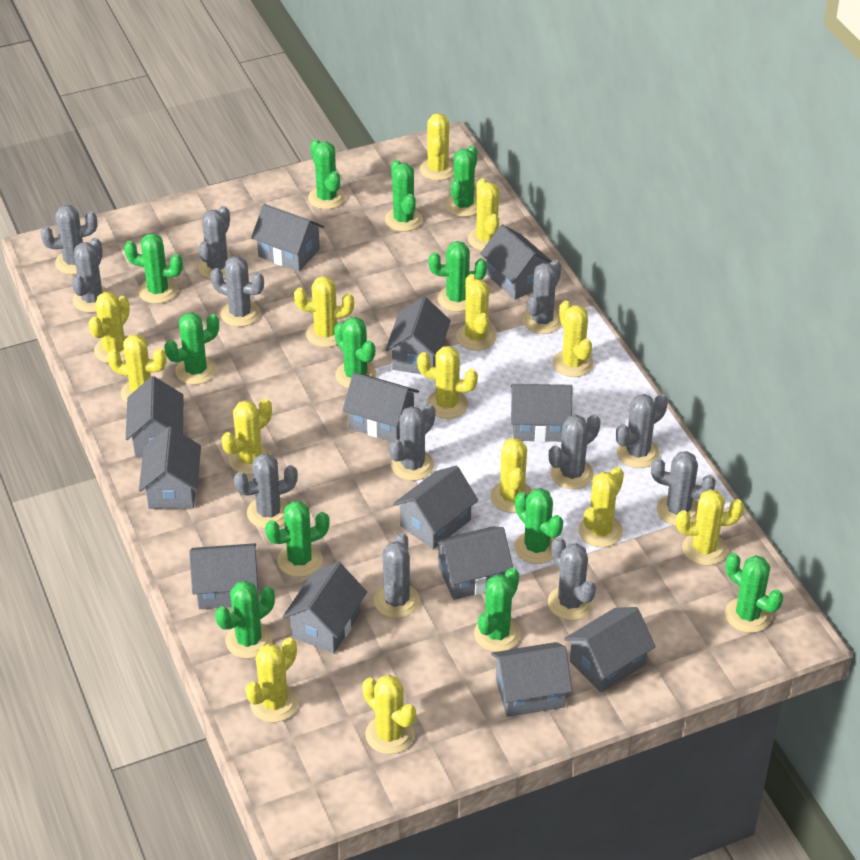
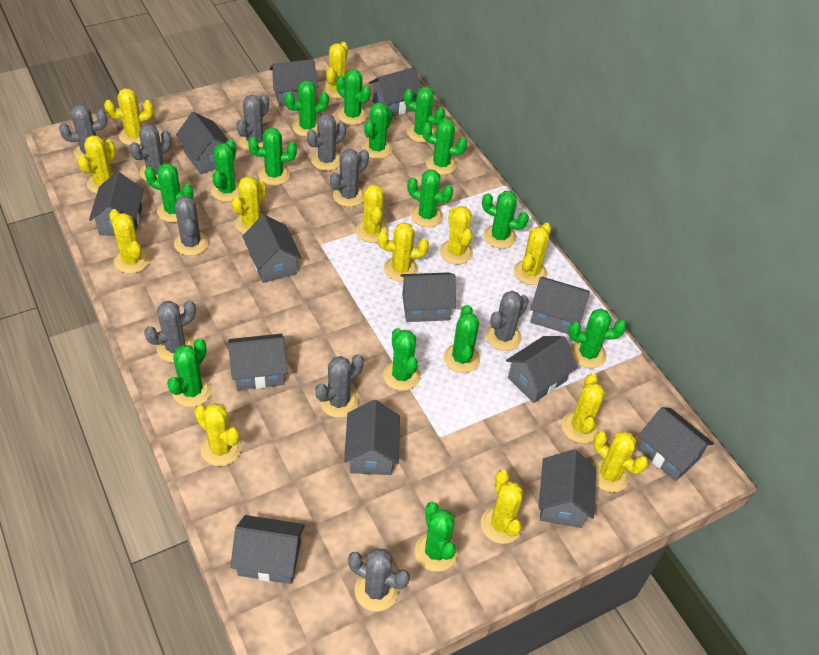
green cactus: [124,233,183,304] [164,312,219,385] [215,581,275,658] [265,501,330,577] [308,139,345,209] [334,317,376,388] [385,160,423,232] [429,241,487,312] [445,146,477,217] [474,568,521,652] [514,488,563,564] [725,553,783,633] = 12 -> [145,163,193,223] [167,338,212,407] [211,139,240,202] [248,128,297,185] [285,81,329,137] [336,69,371,125] [362,102,393,159] [383,328,421,391] [404,87,445,143] [407,169,453,227] [415,502,457,572] [422,119,467,175] [444,305,480,373] [482,191,529,249] [568,308,626,368] = 15
grey cactus: [40,205,97,275] [72,238,110,313] [198,206,231,279] [210,256,264,327] [234,454,298,529] [374,533,420,618] [389,404,435,481] [523,260,562,334] [548,537,596,620] [549,414,600,489] [616,394,668,468] [651,451,716,526] = 12 -> [59,104,108,159] [130,124,171,181] [144,300,196,363] [174,196,209,256] [236,94,269,151] [307,114,346,171] [315,354,364,418] [330,149,369,207] [348,548,410,612] [486,291,529,351] = 10
yellow cactus: [88,292,130,363] [107,334,166,403] [221,399,272,475] [245,637,299,722] [294,276,354,347] [362,675,416,754] [417,346,478,419] [420,113,454,181] [456,274,497,351] [468,178,499,251] [490,438,532,513] [553,301,594,377] [578,467,624,547] [676,489,744,565] = 14 -> [78,135,116,194] [104,88,154,146] [109,209,150,274] [194,403,241,466] [232,176,266,234] [323,42,348,98] [356,184,389,243] [378,222,429,282] [440,206,473,265] [481,470,523,544] [514,223,551,285] [562,373,605,443] [592,431,648,492] = 13

